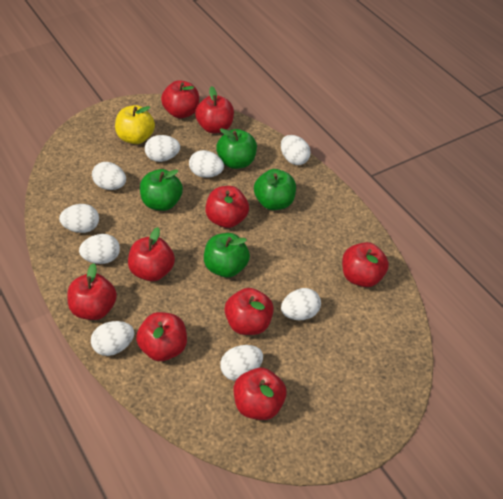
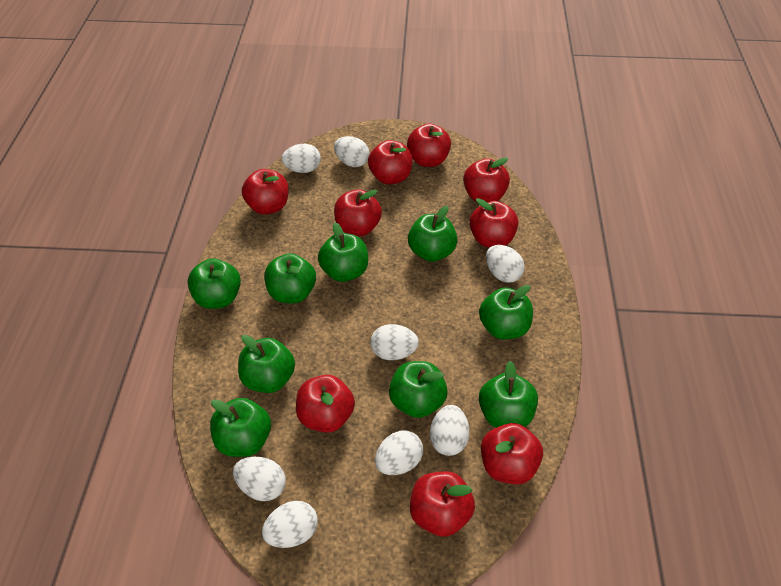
green apple: [140,169,183,211] [204,233,250,277] [216,128,257,169] [254,169,296,210] = 4 -> [187,258,241,309] [210,398,271,457] [238,335,295,393] [264,253,316,304] [318,223,368,282] [389,361,448,418] [408,206,457,262] [479,285,533,339] [479,361,538,428] = 9
white egg: [59,204,99,233] [79,234,120,264] [91,321,134,356] [92,162,126,190] [145,135,180,162] [189,150,224,178] [220,345,263,381] [281,135,311,165] [281,288,321,320] = 9 -> [233,457,286,501] [262,501,318,548] [282,144,321,173] [334,136,370,167] [371,324,419,360] [375,430,423,475] [430,405,470,456] [486,245,525,283] = 8
yellow apple: [115,105,155,144] = 1 -> none = 0

